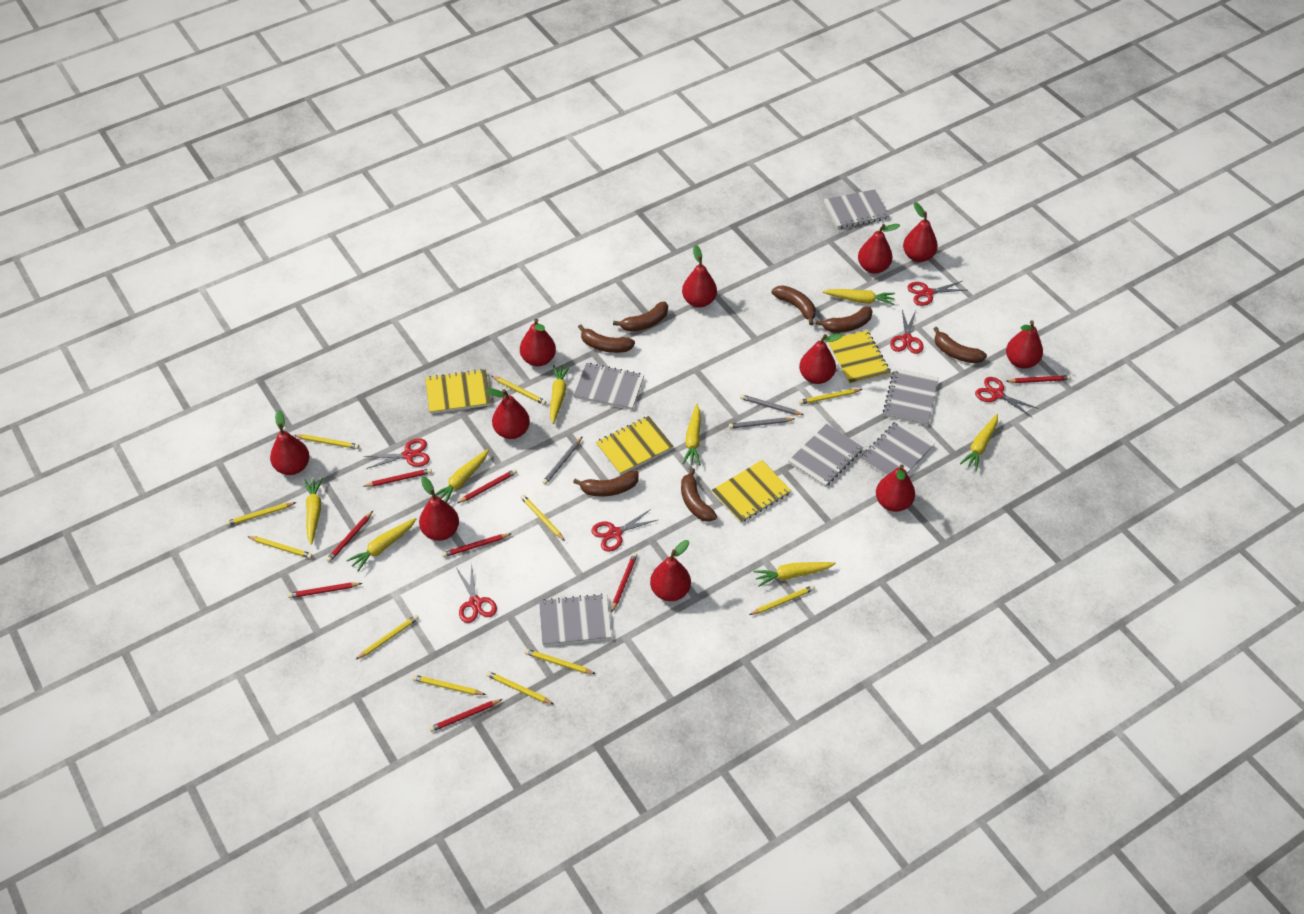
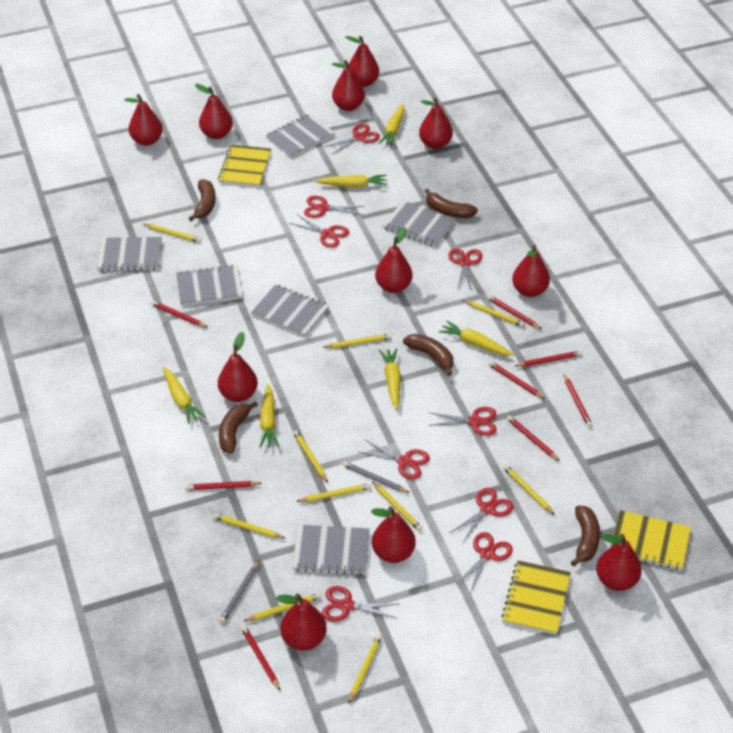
brown banana: [573,471,639,497] [578,325,635,353] [613,301,668,332] [681,468,717,522] [772,285,816,325] [816,306,873,333] [933,327,987,363] = 7 -> [189,179,216,221] [219,401,258,454] [403,334,453,376] [425,188,478,218] [571,505,600,566] = 5
grey pencil: [543,436,583,484] [729,417,794,429] [740,394,804,415] = 3 -> [219,561,259,623] [343,461,410,493] = 2
red scissors: [364,438,430,469] [456,563,497,623] [591,509,657,552] [890,310,924,354] [907,281,966,306] [975,377,1039,417] = 6 -> [289,215,349,248] [304,196,365,218] [322,586,398,622] [325,124,380,154] [360,440,430,479] [428,407,497,436] [449,248,482,291] [450,488,513,542] [455,532,513,594] = 9
yellow carrot: [304,478,323,545] [346,518,417,572] [431,449,489,503] [550,365,570,424] [682,404,701,465] [753,562,836,587] [823,289,895,305] [960,414,998,471] = 8 -> [163,367,206,424] [259,384,279,448] [315,175,387,188] [379,103,405,146] [379,348,401,409] [439,321,514,356] = 6
yellow notebook: [425,369,491,414] [596,416,673,475] [712,460,791,523] [827,330,891,385] = 4 -> [218,144,271,187] [501,560,571,635] [611,510,691,571] = 3
yellow pencil: [226,502,297,526] [247,536,313,559] [294,434,359,449] [355,615,419,660] [412,675,486,695] [486,671,554,704] [492,376,546,405] [520,495,565,541] [524,649,596,674] [749,585,815,615] [799,389,862,405] = 11 -> [143,224,201,243] [213,513,286,539] [244,593,321,621] [293,430,328,483] [296,483,371,502] [323,334,391,348] [348,634,382,704] [372,481,422,531] [463,300,524,327] [503,465,555,515] = 10

